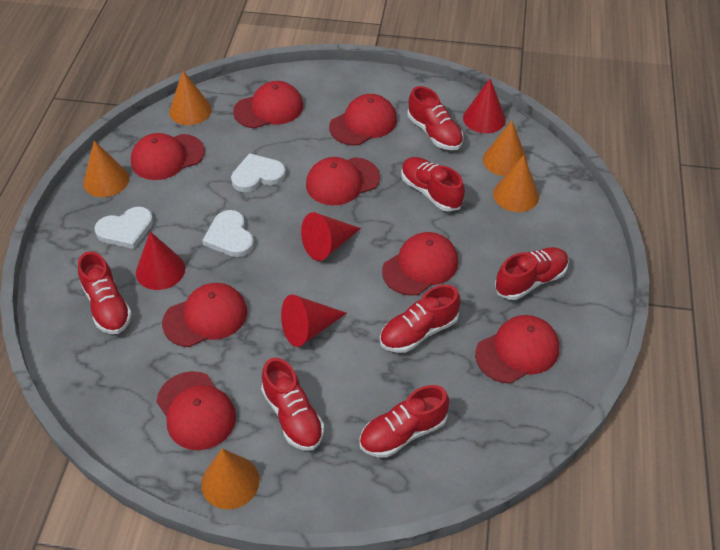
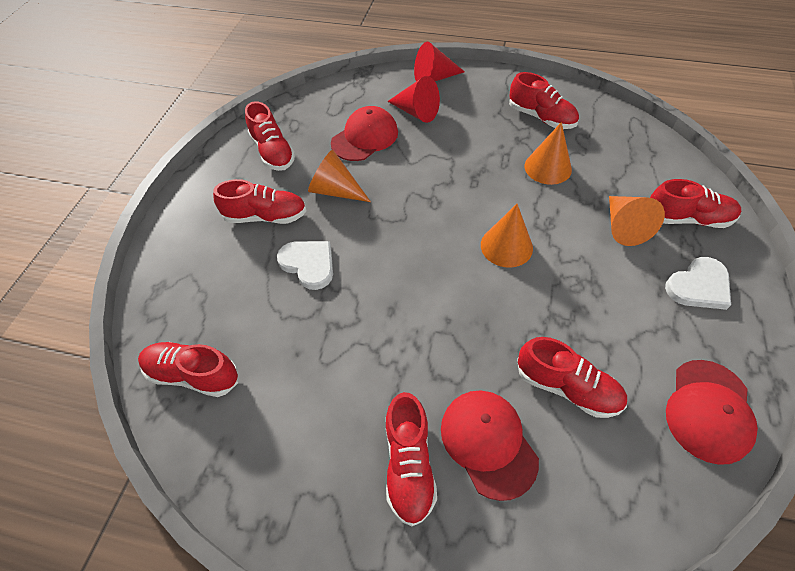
orange cone: [83,141,129,197] [169,71,212,125] [201,448,260,509] [483,121,528,176] [493,155,539,212] = 5 -> [308,150,371,202] [481,204,533,268] [525,122,572,185] [609,196,665,246] = 4
red cap: [131,133,205,180] [156,371,236,450] [162,283,247,347] [233,81,303,129] [306,157,380,205] [329,94,397,145] [382,232,458,296] [475,315,559,383] = 8 -> [331,106,398,161] [441,391,539,501] [666,360,758,465] = 3
red cone: [136,232,185,290] [281,294,347,347] [301,212,361,261] [463,79,506,133] = 4 -> [387,76,440,123] [414,42,465,81] = 2
white heart: [94,207,153,249] [202,210,254,257] [231,153,286,192] = 3 -> [277,241,333,290] [665,257,731,310] = 2

